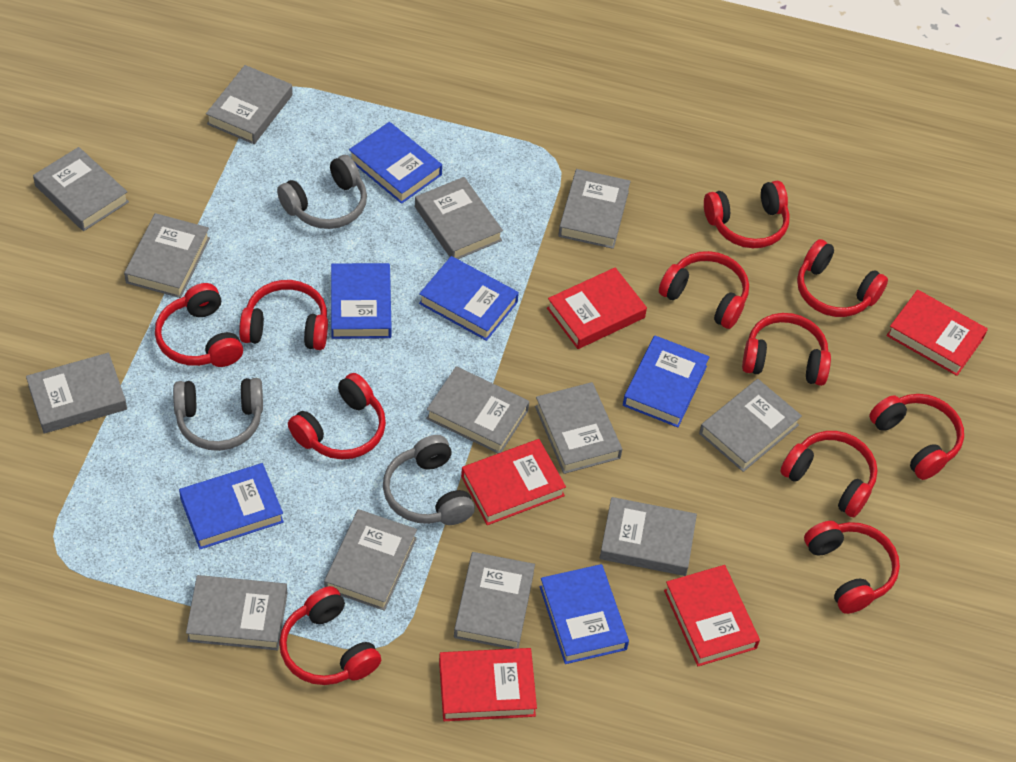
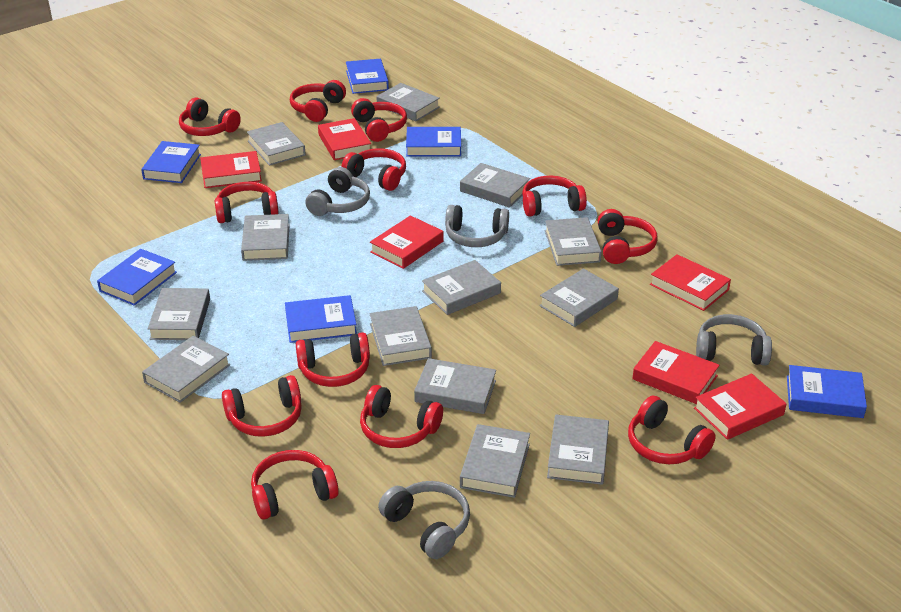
grey headphones: [173,378,263,451] [277,155,367,229] [383,435,475,525] = 3 -> [305,167,370,216] [378,481,470,559] [445,205,509,247] [696,314,772,366] = 4
red book: [439,648,537,721] [461,439,566,525] [547,267,647,349] [664,565,760,666] [886,290,988,376] = 5 -> [200,151,262,188] [318,118,371,160] [370,215,443,269] [632,341,720,404] [650,254,731,311] [694,373,787,440] = 6
red headphones: [155,283,243,367] [239,280,328,350] [279,586,381,685] [288,373,386,459] [659,251,749,329] [704,181,790,248] [742,313,831,386] [780,431,878,517] [797,239,888,317] [804,521,900,614] [869,394,964,480] = 11 -> [179,98,241,136] [215,182,279,223] [222,375,302,437] [251,450,339,520] [290,80,346,122] [296,332,370,387] [342,148,406,191] [351,98,407,142] [360,385,443,448] [522,176,587,217] [598,209,657,264] [628,396,716,464] = 12

